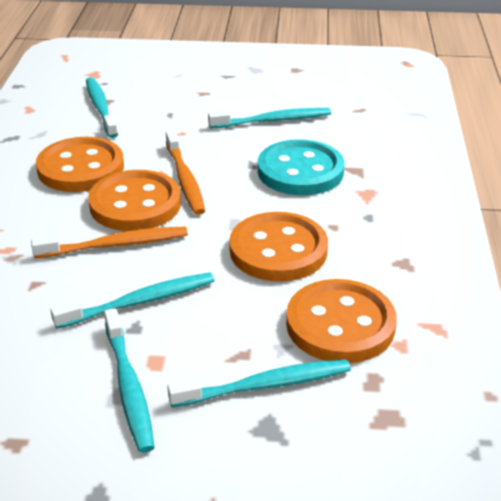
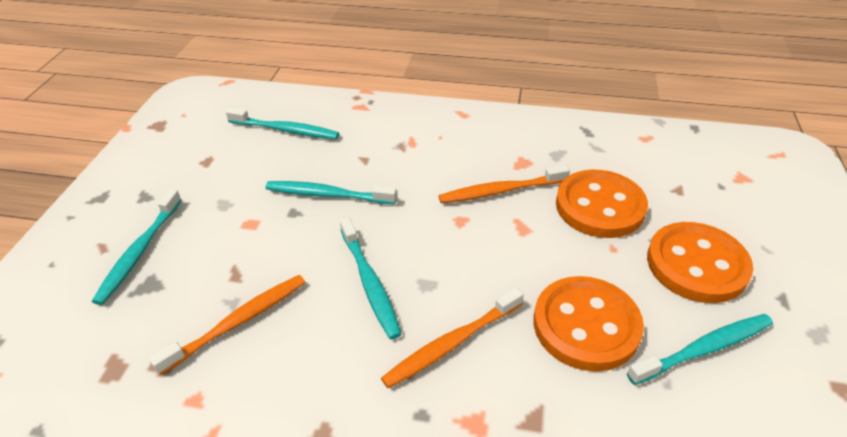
orange button: [36,137,124,192] [88,170,181,231] [229,212,328,282] [286,279,397,363] = 4 -> [534,276,644,372] [556,170,648,238] [647,222,753,303] = 3
orange toothbrush: [31,227,188,258] [166,130,205,215] = 2 -> [149,275,306,375] [381,287,524,388] [439,165,570,203] = 3
turquoise button: [258,139,344,196] = 1 -> none = 0

